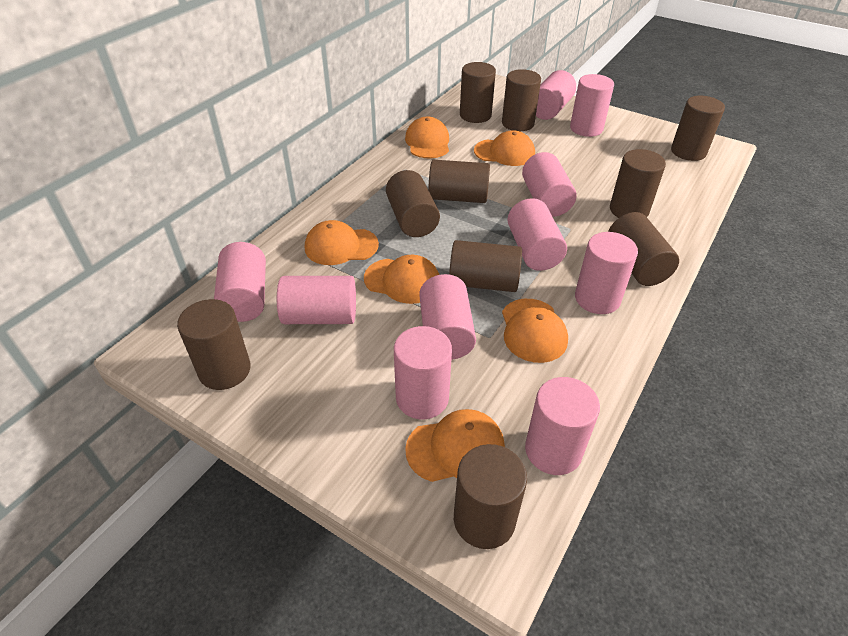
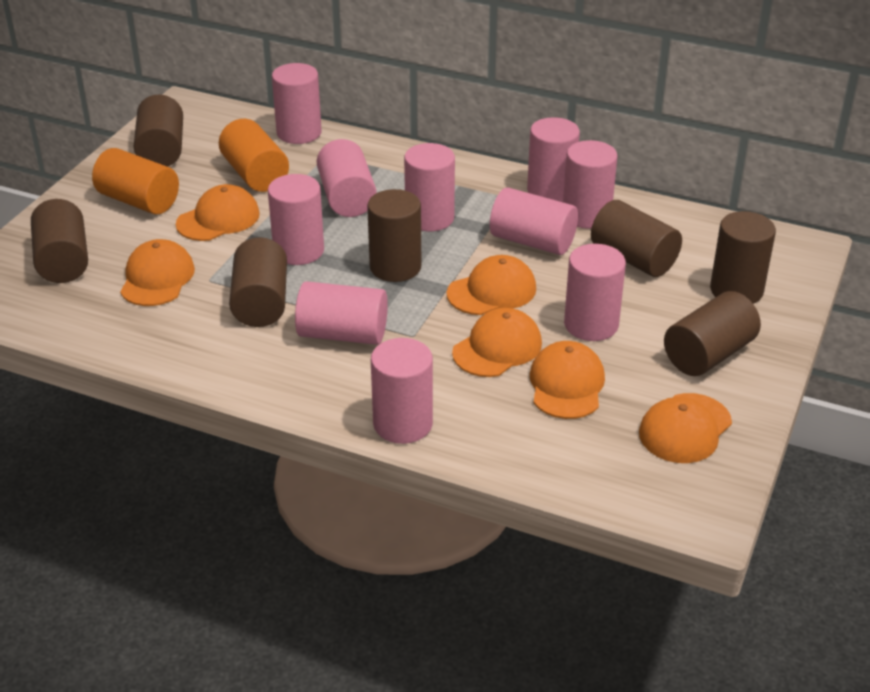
brown cylinder: [177,299,251,390] [386,170,440,237] [428,160,490,203] [449,240,522,292] [454,444,527,549] [460,62,496,123] [502,69,541,131] [608,212,679,286] [610,149,666,218] [671,96,725,161] = 10 -> [31,199,88,283] [134,95,183,167] [229,238,287,327] [367,189,421,282] [591,200,682,277] [664,291,761,376] [710,211,776,304] = 7
orange cylinder: none = 0 -> [92,148,179,215] [219,119,289,192] = 2

